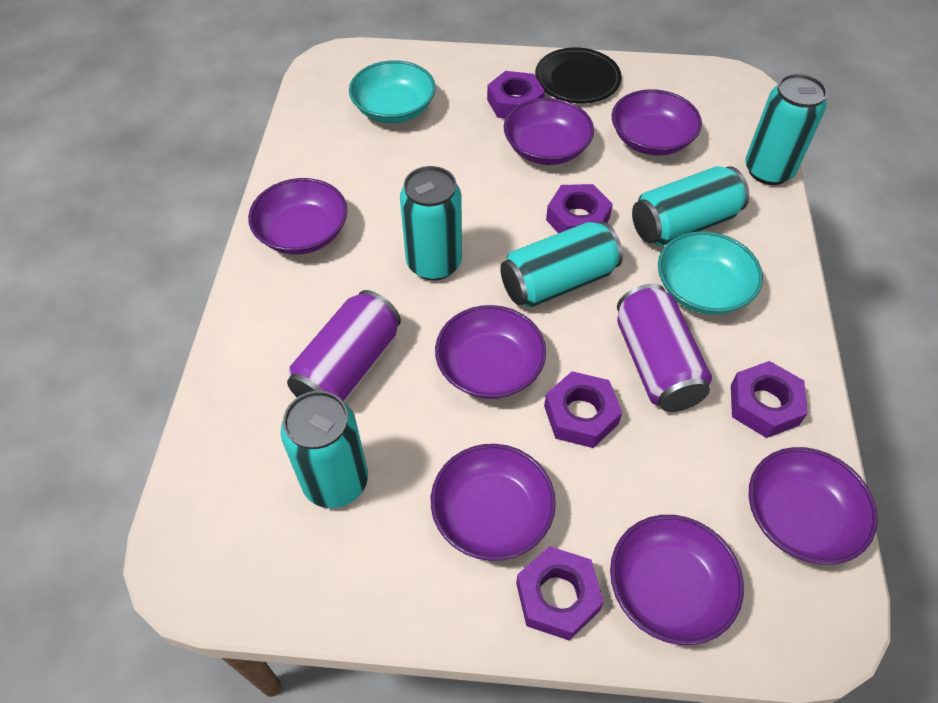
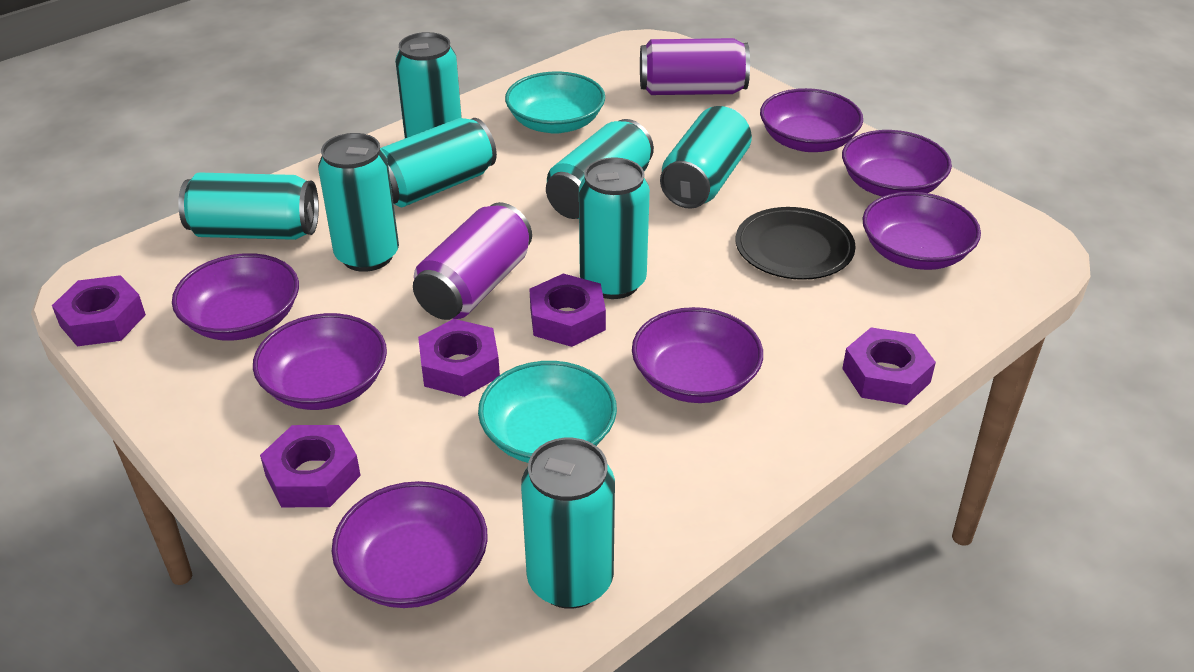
turquoise can: [281,391,368,508] [400,166,462,280] [500,221,623,307] [632,166,749,246] [745,74,827,185] = 5 -> [178,173,319,240] [318,133,399,272] [381,118,497,207] [395,32,462,138] [521,438,615,609] [546,119,654,219] [579,157,650,299] [660,106,752,209] = 8

